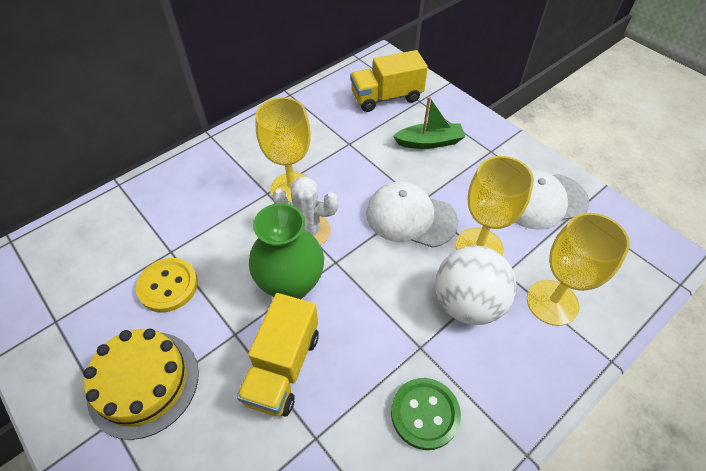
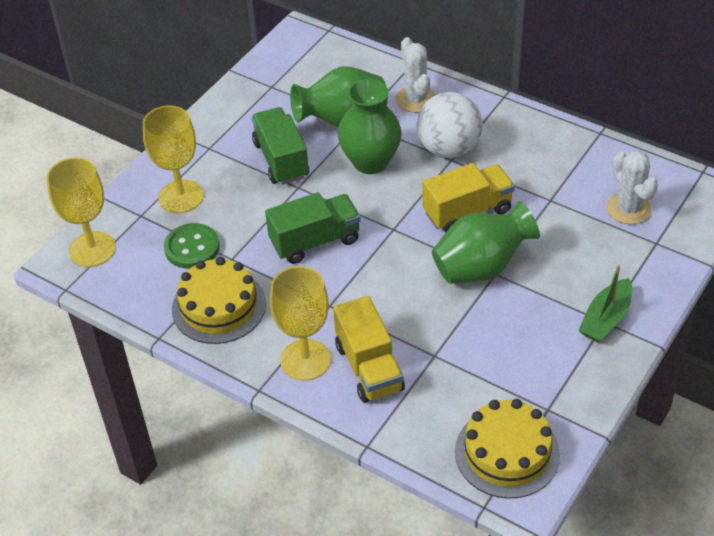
green truck: none = 0 -> [252,107,309,185] [265,192,361,264] = 2
green vase: [249,203,324,299] = 1 -> [290,66,388,127] [338,79,402,174] [432,201,540,284] = 3
white cactus: [272,176,339,245] = 1 -> [395,37,435,113] [607,151,658,224] = 2
white cap: [366,181,458,248] [515,170,589,230] = 2 -> none = 0
yellow button: [136,258,198,312] = 1 -> none = 0
yellow cake: [84,329,199,440] = 1 -> [172,257,266,344] [455,399,560,499] = 2

